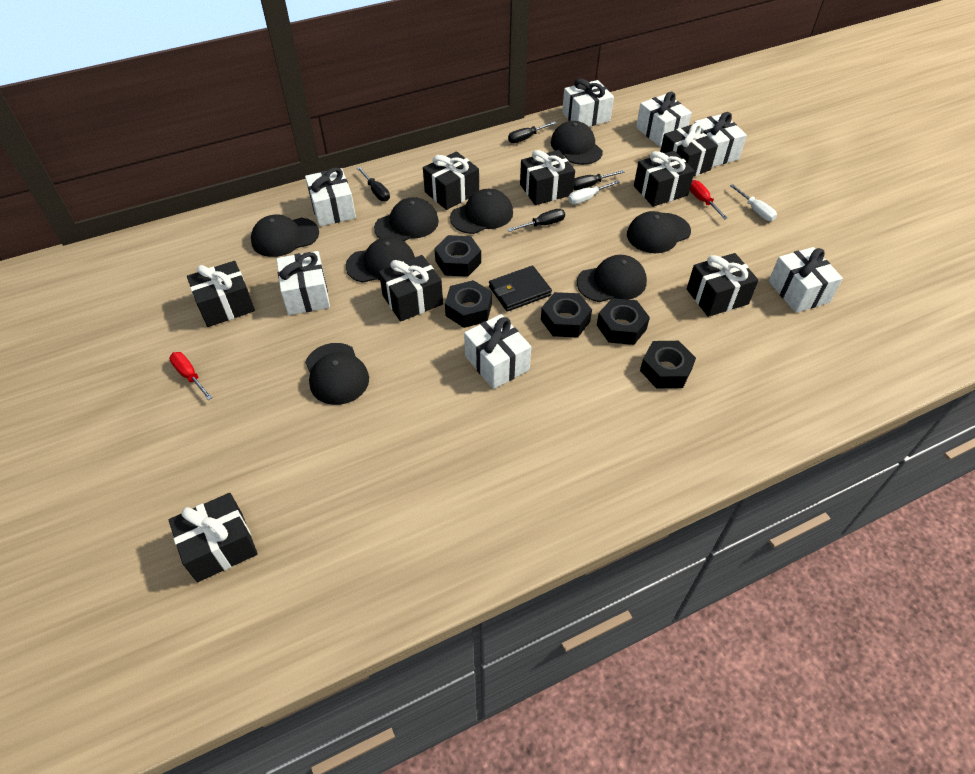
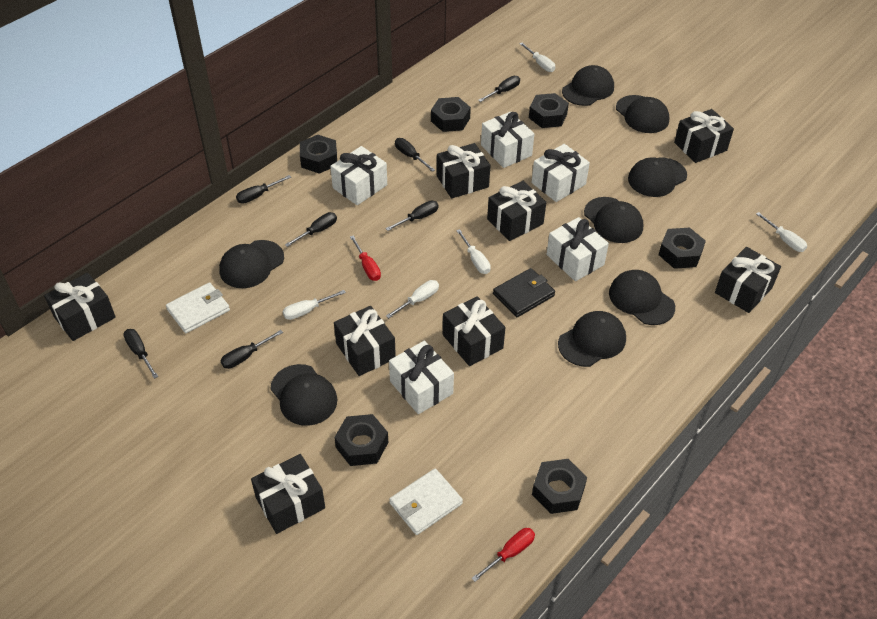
black nut: [434,235,481,277] [445,280,492,328] [541,292,592,338] [597,298,650,345] [640,341,696,389] = 5 -> [300,134,337,174] [334,414,388,466] [431,97,471,132] [529,93,569,128] [532,459,587,514] [659,228,706,269] = 6
black screwdriver: [357,167,390,202] [507,209,565,232] [508,121,556,143] [573,170,624,190] = 4 -> [123,329,158,379] [221,330,283,369] [236,175,291,204] [285,212,337,247] [385,201,438,231] [395,138,435,172] [478,76,520,102] = 7
white gift: [277,251,330,315] [305,167,356,226] [464,314,531,389] [562,79,614,127] [636,92,692,147] [694,112,747,167] [769,247,843,313] = 7 -> [330,146,387,205] [389,341,454,414] [481,111,534,168] [532,144,590,202] [546,217,609,281] = 5
white screwdriver: [568,180,620,204] [730,184,777,221] = 2 -> [283,290,346,320] [386,280,439,318] [456,229,491,274] [519,43,555,72] [756,212,807,252] = 5
white wallet: none = 0 -> [166,282,230,333] [389,468,463,535] = 2

